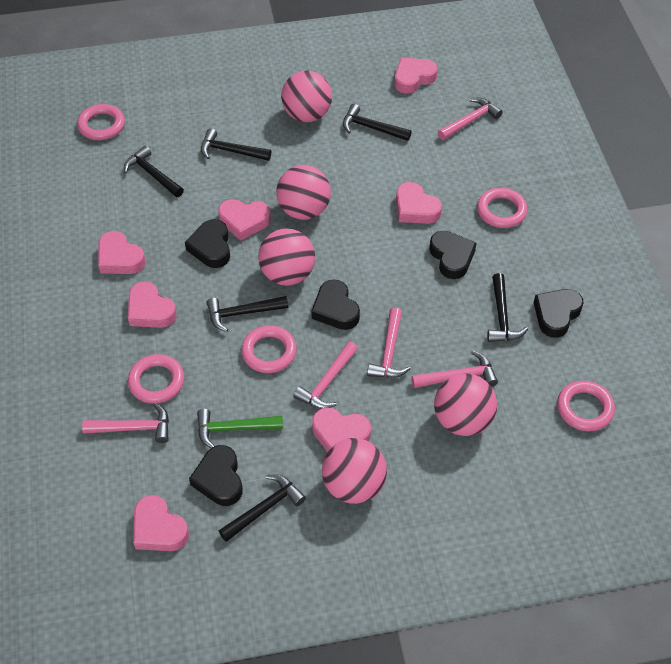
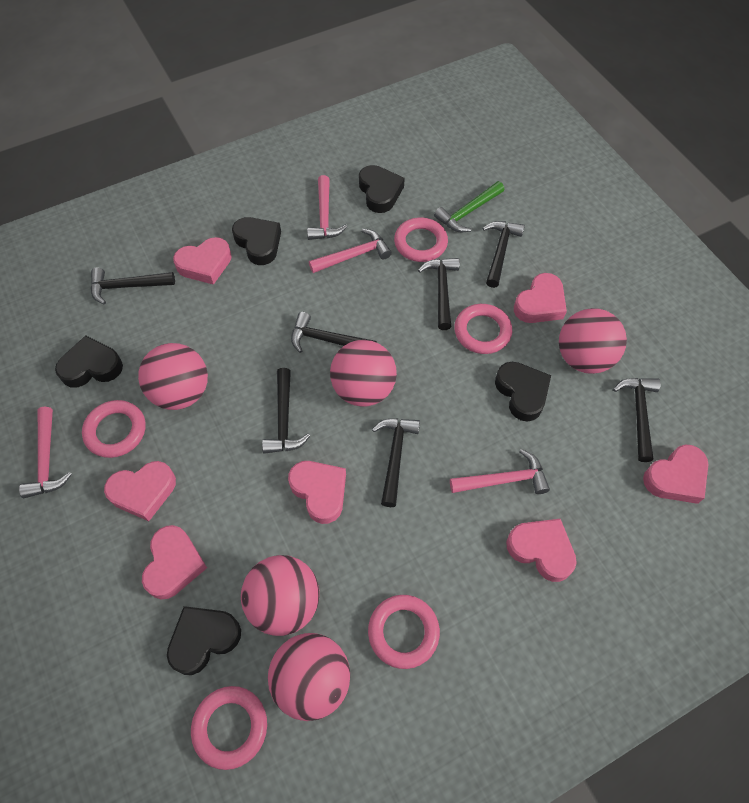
black hammer: [124,146,184,197] [201,128,271,161] [207,296,288,332] [219,475,306,542] [343,104,412,141] [487,273,528,342] = 6 -> [91,268,175,305] [262,368,310,454] [291,312,377,353] [372,419,420,507] [418,258,460,330] [483,221,525,288] [613,378,661,462] = 7
pink hammer: [82,403,169,443] [293,341,358,409] [367,308,410,378] [411,350,498,388] [438,97,503,140] = 5 -> [19,407,72,498] [307,175,347,240] [309,229,392,273] [450,449,550,494] = 4

